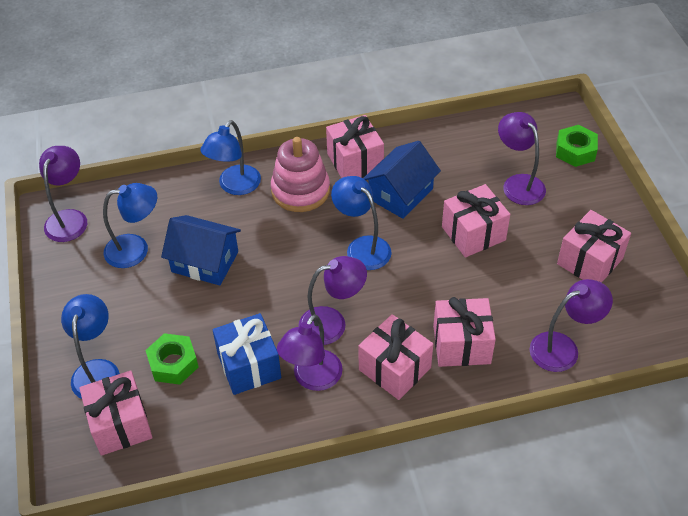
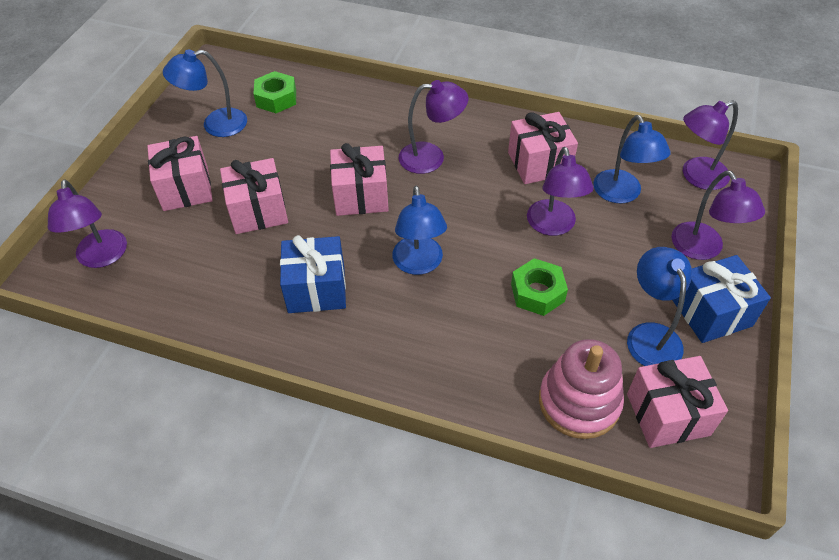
blue gift: [213,313,281,395] = 1 -> [280,235,346,313] [672,255,771,343] = 2
blue house: [161,215,241,286] [363,141,441,219] = 2 -> none = 0
pink gift: [79,371,153,456] [326,115,384,178] [358,314,433,400] [433,297,496,367] [442,184,510,257] [557,210,631,283] = 6 -> [147,136,213,211] [220,158,288,234] [330,143,389,216] [508,112,578,184] [627,356,728,448] = 5

